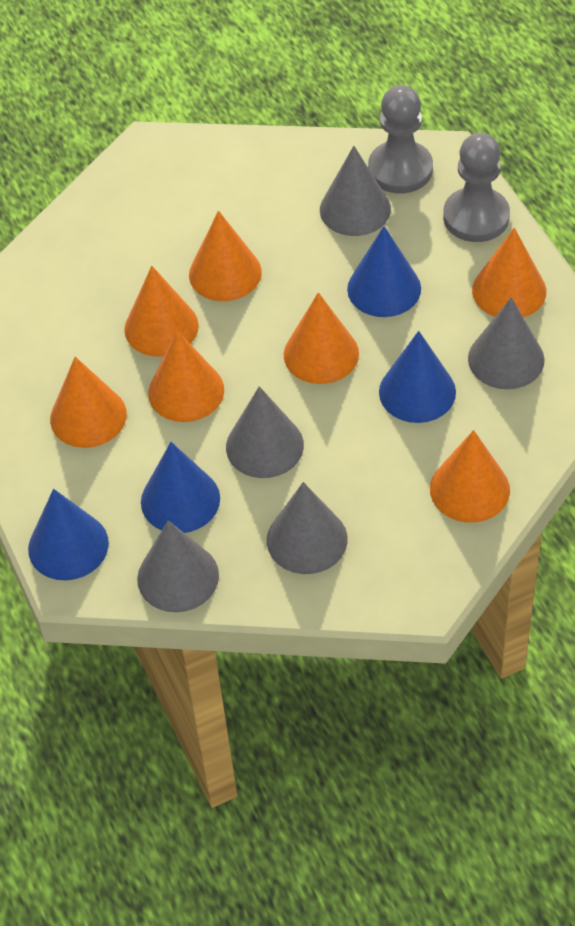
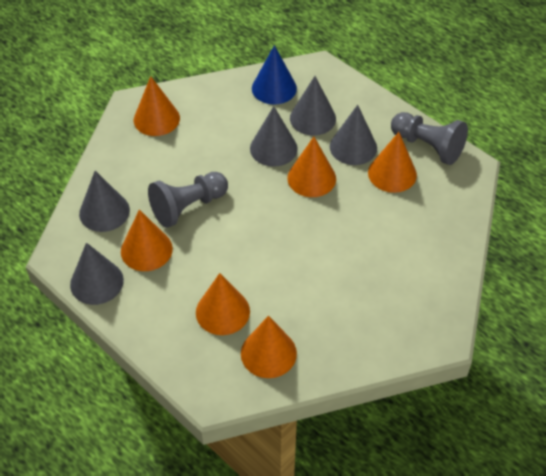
blue cone: [28,489,109,580] [141,442,220,533] [347,226,421,317] [379,331,456,423] = 4 -> [252,45,297,105] = 1
orange cone: [50,357,127,448] [124,266,199,357] [148,331,224,422] [189,211,262,301] [284,292,359,384] [430,430,510,523] [472,228,546,317] = 7 -> [121,209,173,271] [134,76,180,136] [196,273,250,335] [241,316,297,378] [287,137,336,197] [368,132,417,193] = 6

